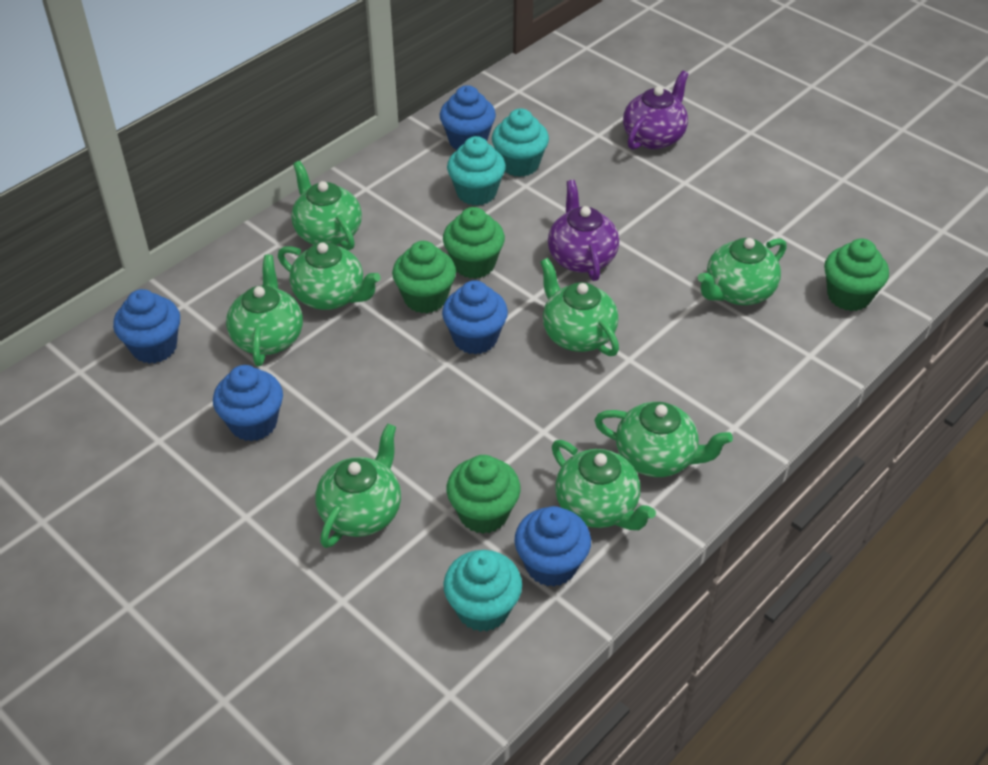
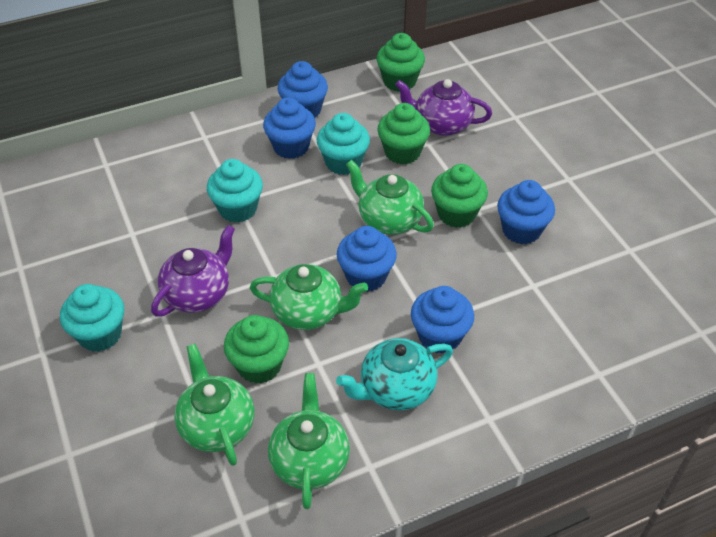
green teapot: [226,255,303,366] [278,242,381,310] [291,161,362,250] [315,423,401,548] [540,258,619,356] [552,440,656,530] [594,402,733,477] [698,238,787,305] = 8 -> [174,344,254,466] [250,264,368,330] [268,373,350,509] [346,160,434,235] = 4
turquoise teapot: none = 0 -> [336,338,453,411] = 1

